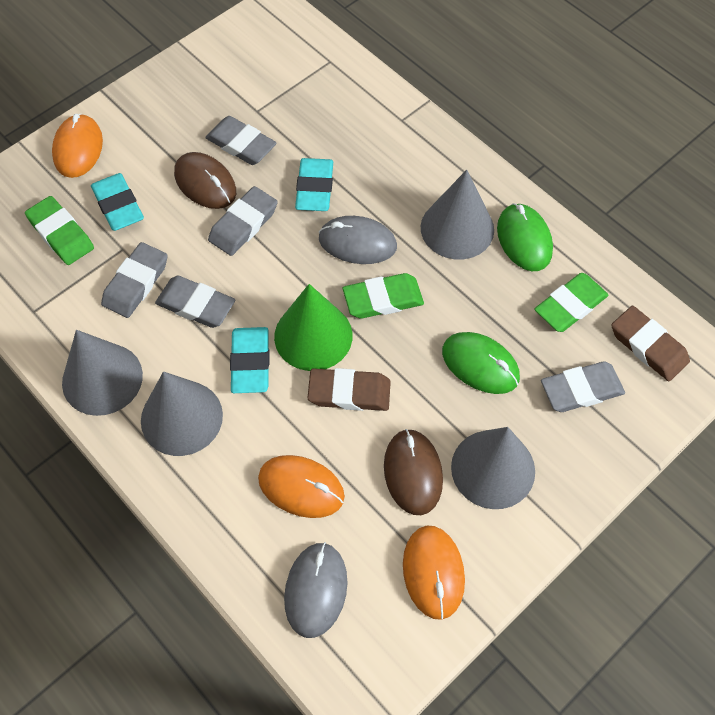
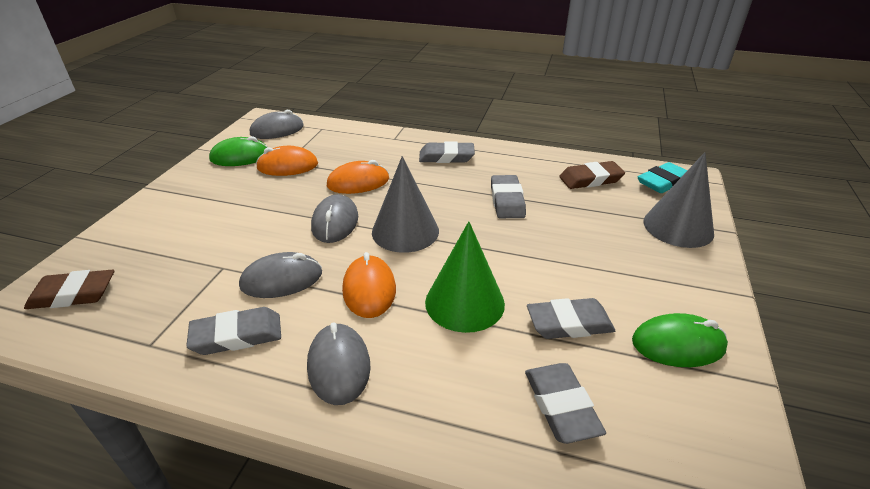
brown mouse: [174,152,236,209] [384,429,443,515] = 2 -> none = 0
green eraser: [25,196,94,265] [343,273,424,319] [534,273,609,332] = 3 -> none = 0
grey cone: [62,330,143,416] [141,371,223,456] [421,170,494,260] [451,427,535,509] = 4 -> [372,156,439,253] [643,152,714,248] = 2
grey mouse: [284,542,347,638] [318,216,397,264] = 2 -> [239,252,322,298] [250,110,304,139] [307,322,371,405] [311,194,358,243] = 4
turquoise eraser: [91,173,144,231] [230,327,269,393] [295,158,333,211] = 3 -> [637,162,688,193] = 1

